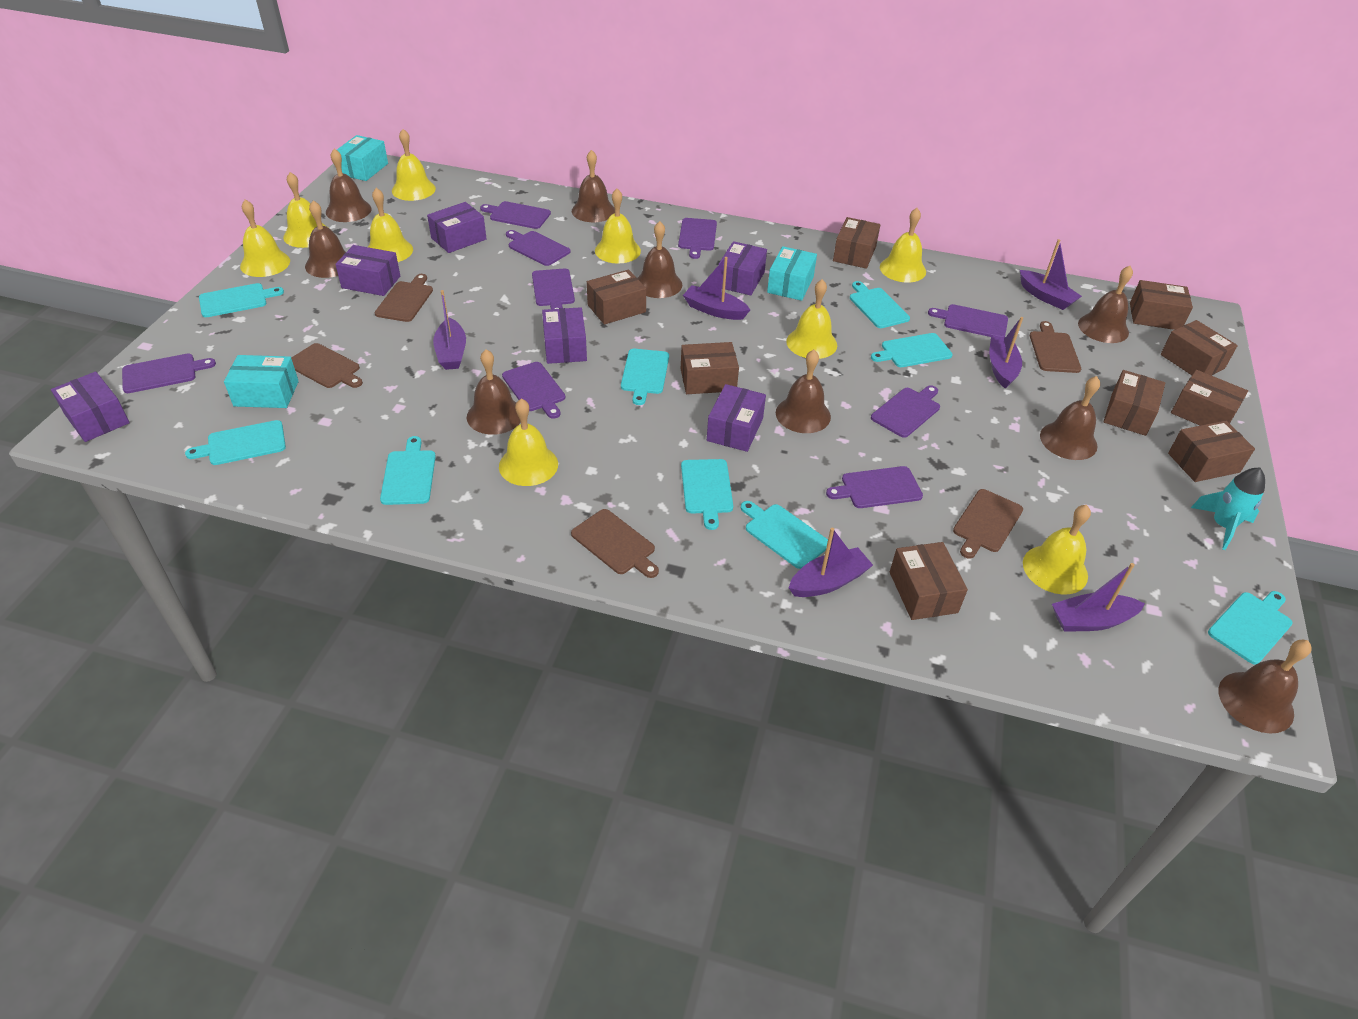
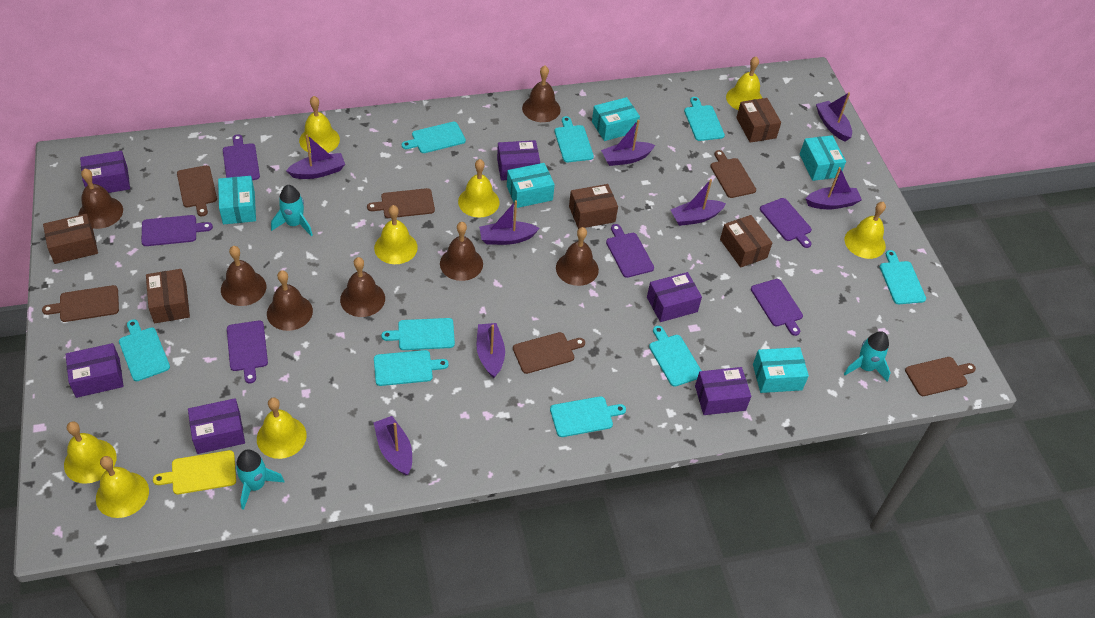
brown bell: [305,201,346,278] [326,149,371,222] [467,349,521,435] [572,150,615,222] [638,221,682,298] [776,350,831,433] [1040,376,1100,460] [1078,266,1133,343] [1219,640,1312,733] = 9 -> [79,168,123,229] [221,246,266,306] [267,270,313,331] [340,257,385,317] [440,222,483,281] [522,66,561,122] [556,227,599,286] = 7
brown box: [587,270,646,325] [681,342,739,394] [833,217,880,269] [890,542,968,620] [1103,370,1165,436] [1130,280,1193,330] [1160,320,1238,376] [1168,421,1255,482] [1171,370,1248,426] = 9 -> [43,214,98,264] [146,269,190,323] [569,184,618,229] [720,215,772,267] [736,98,781,143] = 5
brown cutting board: [291,343,363,388] [375,274,433,322] [571,509,659,578] [953,489,1023,559] [1030,321,1081,373] = 5 -> [42,285,119,322] [177,165,217,216] [367,188,435,218] [513,332,585,374] [710,150,756,198] [905,357,976,396] = 6
purple boat: [433,290,466,370] [683,257,750,320] [789,528,873,597] [989,317,1023,389] [1020,239,1082,310] [1052,563,1145,632] = 6 -> [286,135,345,179] [373,416,412,475] [477,323,505,378] [479,200,539,245] [601,120,655,166] [671,179,726,226] [806,167,862,209] [816,92,852,142] = 8
purple cutting board: [122,354,216,393] [480,201,551,229] [502,362,565,419] [506,230,571,266] [532,269,575,309] [678,218,717,259] [826,466,923,508] [871,385,940,438] [928,304,1008,337] = 9 -> [141,215,213,246] [223,135,260,180] [227,320,268,383] [606,224,654,278] [751,279,803,336] [760,198,812,248] = 6
turquoise box: [224,355,299,408] [337,135,388,181] [767,246,817,301] = 3 -> [218,176,256,224] [507,163,555,208] [592,97,640,141] [753,347,809,393] [800,135,846,181] = 5
turquoise rocket: [1191,467,1265,550] = 1 -> [235,449,285,510] [271,185,313,236] [844,331,891,382] = 3
yellow bell: [240,199,290,277] [283,172,327,248] [368,188,413,262] [392,129,436,201] [499,398,558,486] [595,189,641,264] [786,279,837,359] [880,208,926,283] [1023,505,1091,595] = 9 -> [64,421,117,484] [96,456,149,518] [257,397,307,459] [299,96,340,153] [374,205,418,264] [458,159,500,218] [726,56,762,110] [845,202,886,259] = 8
yellow cutting board: none = 0 -> [153,450,236,494] = 1

